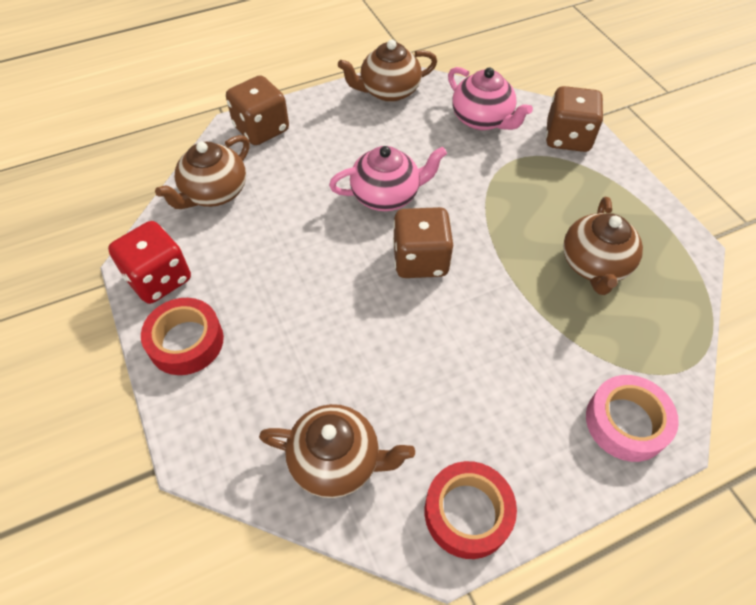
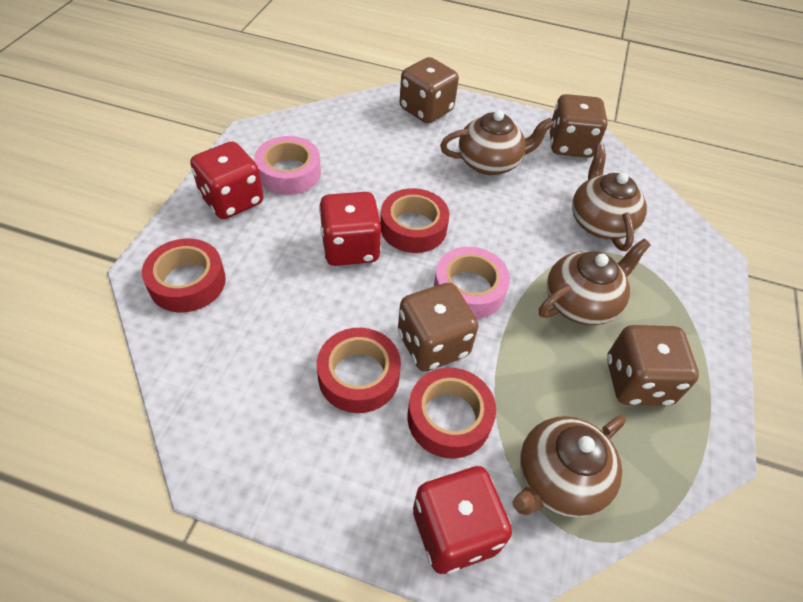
brown dice: [226,75,289,145] [393,207,453,278] [546,86,604,152] = 3 -> [398,283,479,372] [399,57,459,123] [549,94,608,158] [607,325,699,406] = 4
pink tape: [586,375,679,462] = 1 -> [254,136,321,195] [434,247,510,319] = 2
pink teapot: [329,146,447,211] [448,67,533,130] = 2 -> none = 0
red dice: [108,221,191,304] = 1 -> [190,141,263,219] [319,192,381,266] [413,466,512,574] = 3
red tape: [141,298,224,375] [425,461,517,559] = 2 -> [142,239,226,312] [317,328,401,413] [380,188,449,253] [407,368,496,458] = 4

